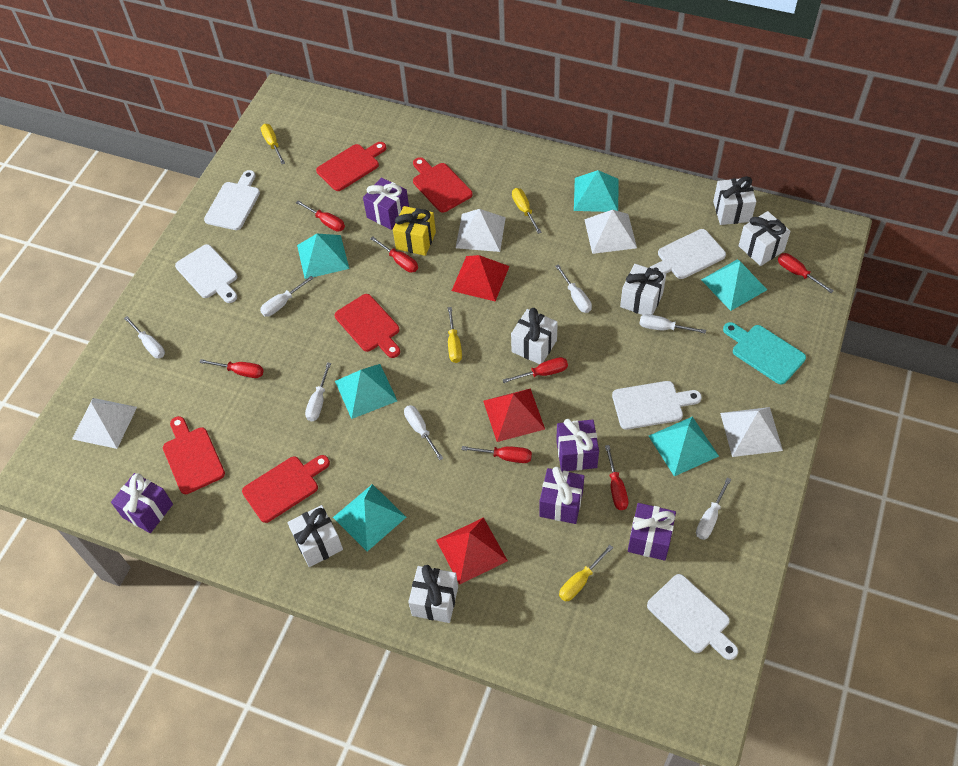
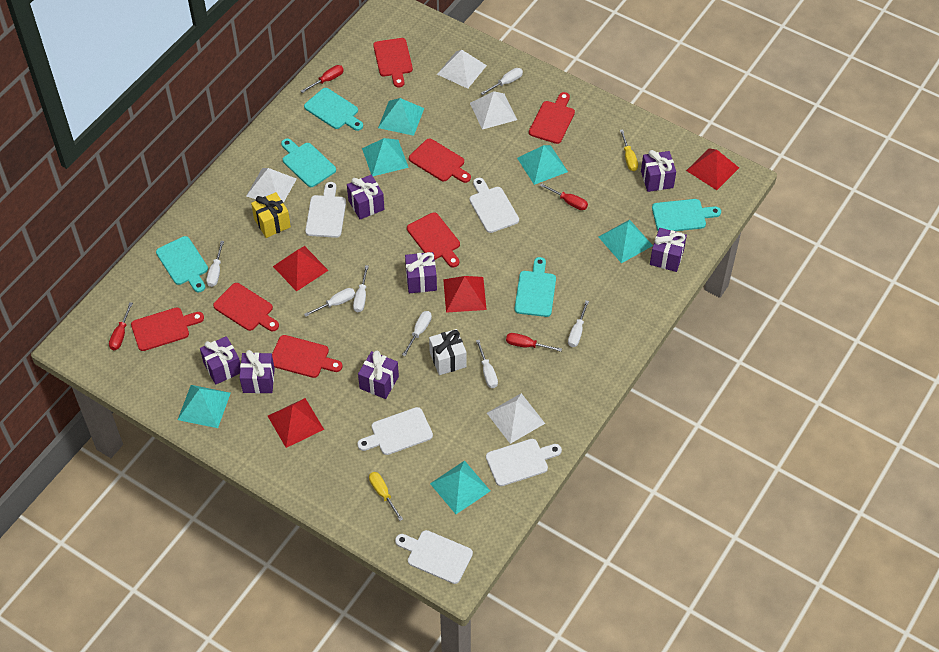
purple gift: [111,473,173,533] [363,178,409,230] [539,467,584,524] [556,419,599,471] [628,503,676,561] = 5 -> [200,336,240,385] [240,350,275,393] [347,175,384,220] [358,351,399,399] [405,252,437,293] [641,150,676,192] [650,228,687,272] = 7
red cutting board: [163,416,225,494] [242,455,330,523] [316,142,386,191] [335,294,400,358] [413,157,473,213] = 5 -> [131,308,204,351] [213,283,279,331] [272,335,343,378] [373,38,413,87] [407,212,460,267] [409,139,471,183] [529,92,575,144] = 7
red pyramid: [436,517,508,585] [452,255,509,302] [483,388,545,442] = 3 -> [268,398,324,448] [273,246,329,291] [443,276,487,313] [686,149,739,190] = 4
red screwdriver: [199,359,264,378] [296,200,345,232] [370,236,418,273] [461,446,532,463] [503,357,568,383] [605,445,628,510] [778,253,834,293] = 7 -> [109,302,133,350] [301,65,344,93] [506,333,562,352] [540,183,588,210] = 4
turquoise cutting board: [723,322,806,385] = 1 -> [156,236,208,292] [281,138,336,187] [304,88,363,131] [515,257,556,317] [652,199,721,231] = 5
white gift: [287,505,343,567] [408,565,458,623] [511,308,558,364] [620,264,666,315] [713,176,756,225] [739,211,791,266] = 6 -> [429,329,467,375] = 1
yellow screwdriver: [261,124,285,164] [448,307,462,363] [512,188,542,234] [559,545,613,602] = 4 -> [369,472,403,521] [620,129,638,171] = 2

